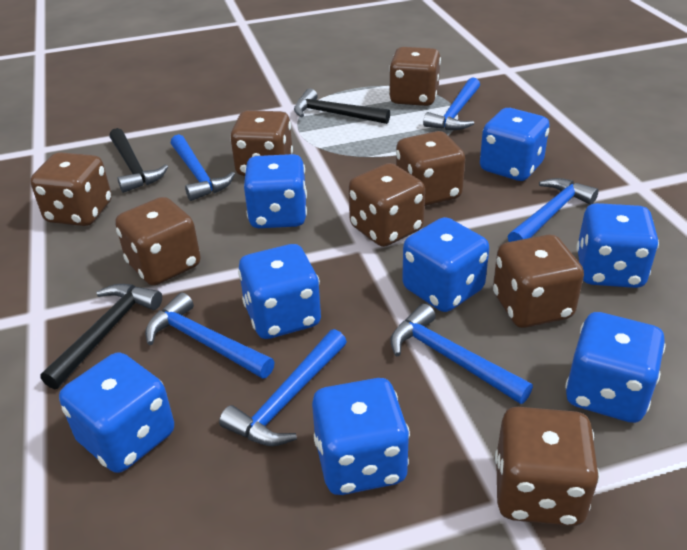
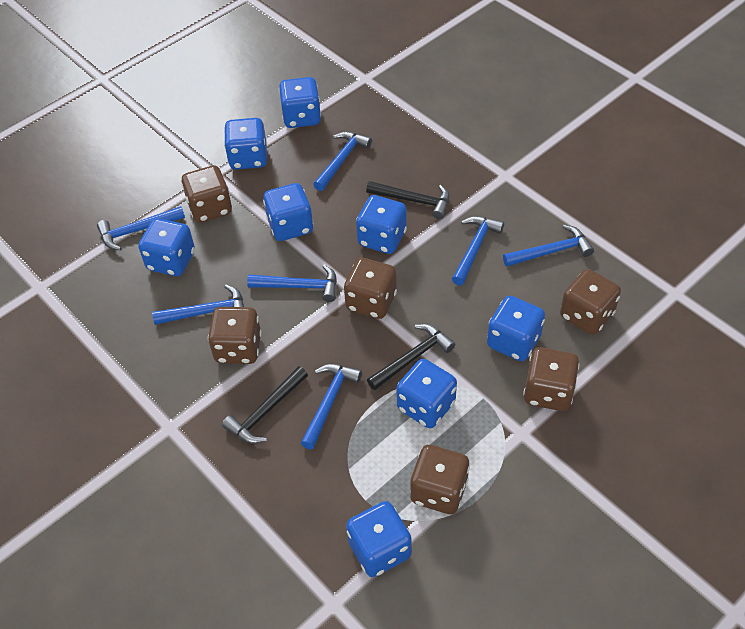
blue hammer: [145,292,275,379] [171,134,235,201] [219,329,347,446] [390,304,533,404] [423,77,480,130] [508,178,598,242] = 6 -> [97,206,185,250] [152,285,244,325] [247,264,337,302] [301,364,362,449] [313,132,372,191] [452,216,504,286] [503,225,594,267] = 7
brown dice: [30,152,112,226] [115,197,201,286] [230,110,293,176] [349,163,425,247] [389,47,441,106] [396,131,465,206] [493,234,584,328] [495,407,600,526] = 8 -> [181,165,232,223] [208,307,262,364] [344,258,397,319] [410,445,470,514] [523,347,579,411] [560,269,621,335] = 6

